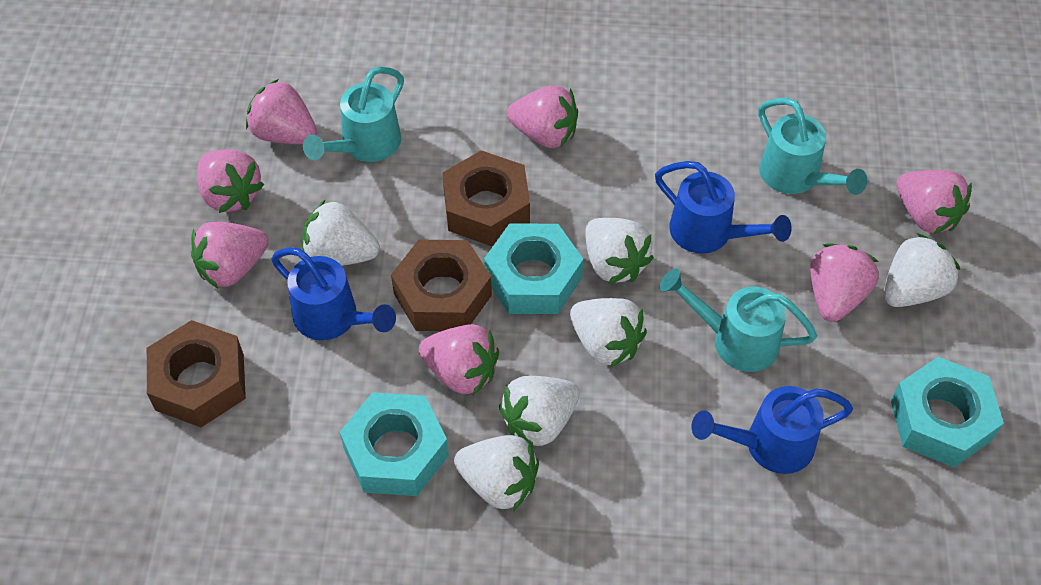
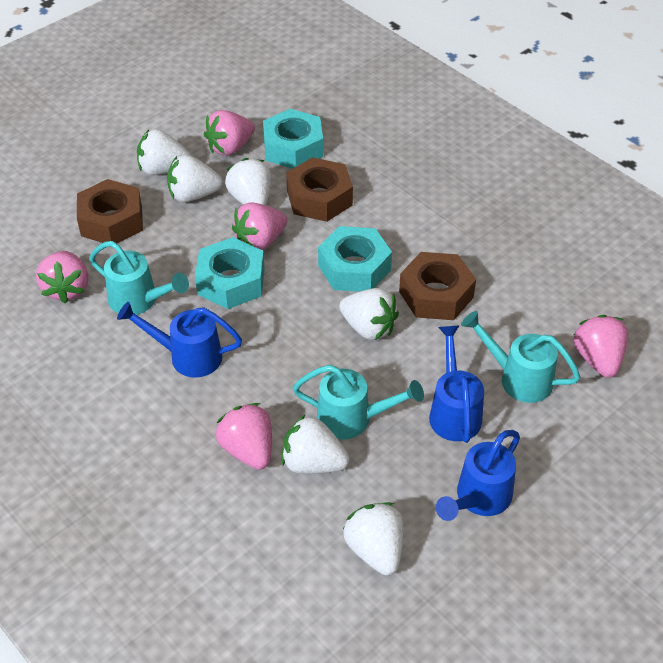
pink strawberry: [191,222,269,289] [197,149,264,213] [246,79,317,144] [419,324,499,396] [507,86,578,148] [810,244,879,322] [896,170,972,234] = 7 -> [36,251,88,304] [204,110,255,156] [216,403,272,470] [232,202,287,250] [574,315,628,378] = 5

